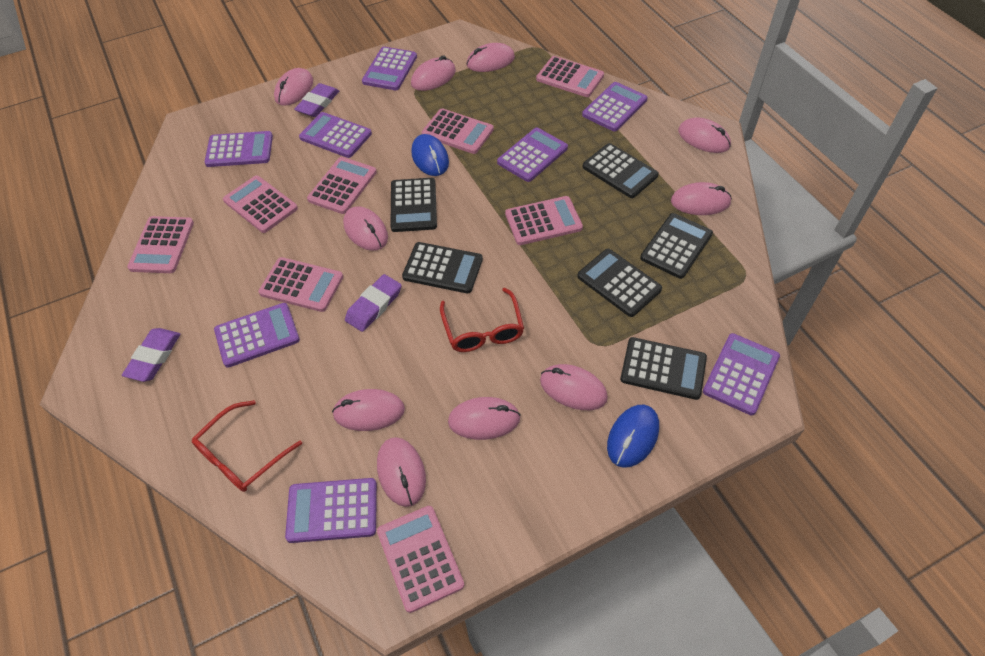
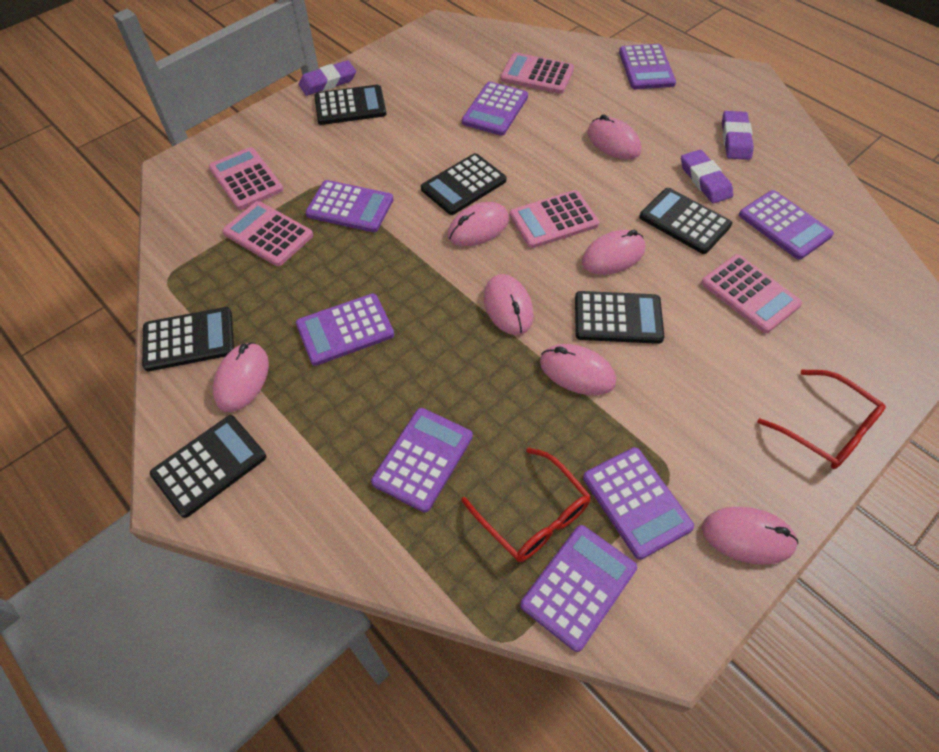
blue mouse: [411,134,449,176] [607,405,659,468] = 2 -> none = 0
pink calculator: [127,216,194,273] [223,176,298,233] [259,257,343,312] [307,157,377,214] [377,506,464,613] [422,109,494,154] [505,196,583,245] [536,56,604,97] = 8 -> [209,147,284,210] [222,201,313,266] [500,53,574,94] [509,190,599,248] [701,255,802,333] = 5
pink mouse: [274,68,313,106] [332,389,405,431] [343,206,388,251] [377,437,426,507] [411,55,456,91] [448,397,521,440] [466,43,515,72] [540,364,608,410] [671,182,732,215] [678,117,731,153] = 10 -> [213,342,269,412] [448,202,509,247] [484,274,534,335] [540,344,616,395] [582,230,645,275] [587,115,641,160] [702,507,798,565] = 7

